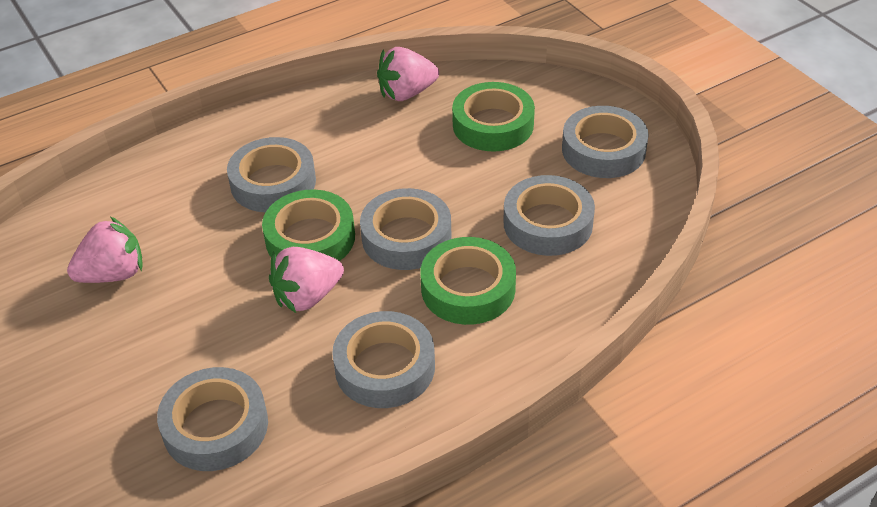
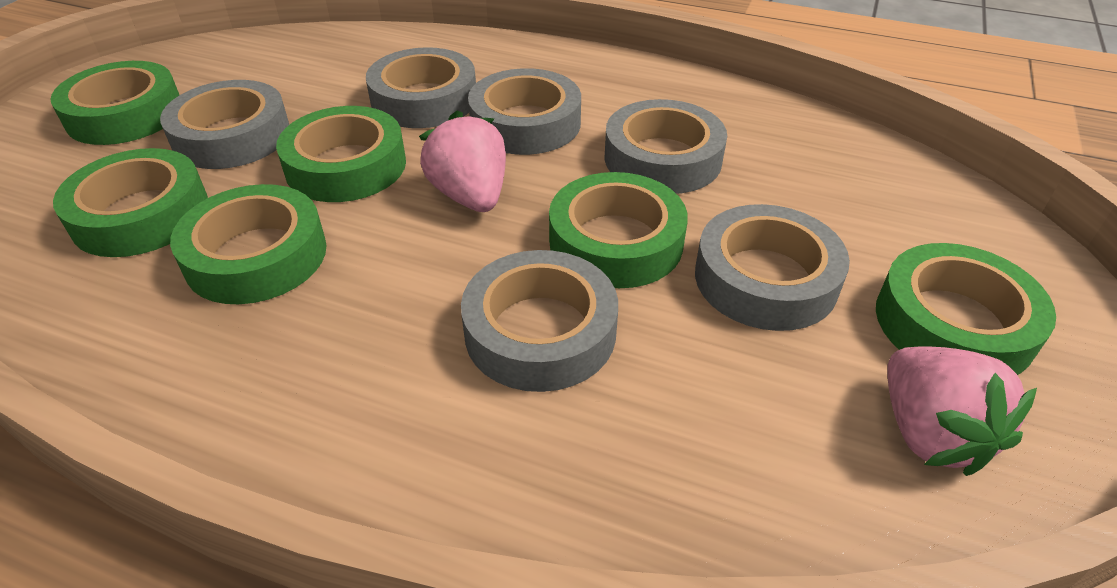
green tape: [262,190,355,261] [420,237,516,325] [452,82,535,152] = 3 -> [50,61,179,145] [53,148,208,257] [170,184,327,304] [276,106,406,202] [549,172,688,288] [876,243,1056,375] = 6
pink strawberry: [67,217,143,283] [269,247,344,313] [377,47,439,101] = 3 -> [419,111,506,212] [887,347,1037,476] = 2

